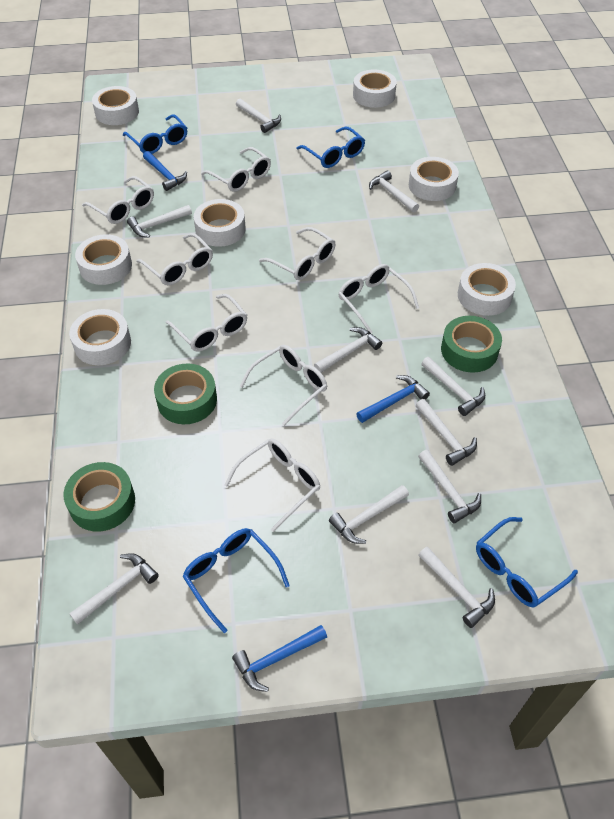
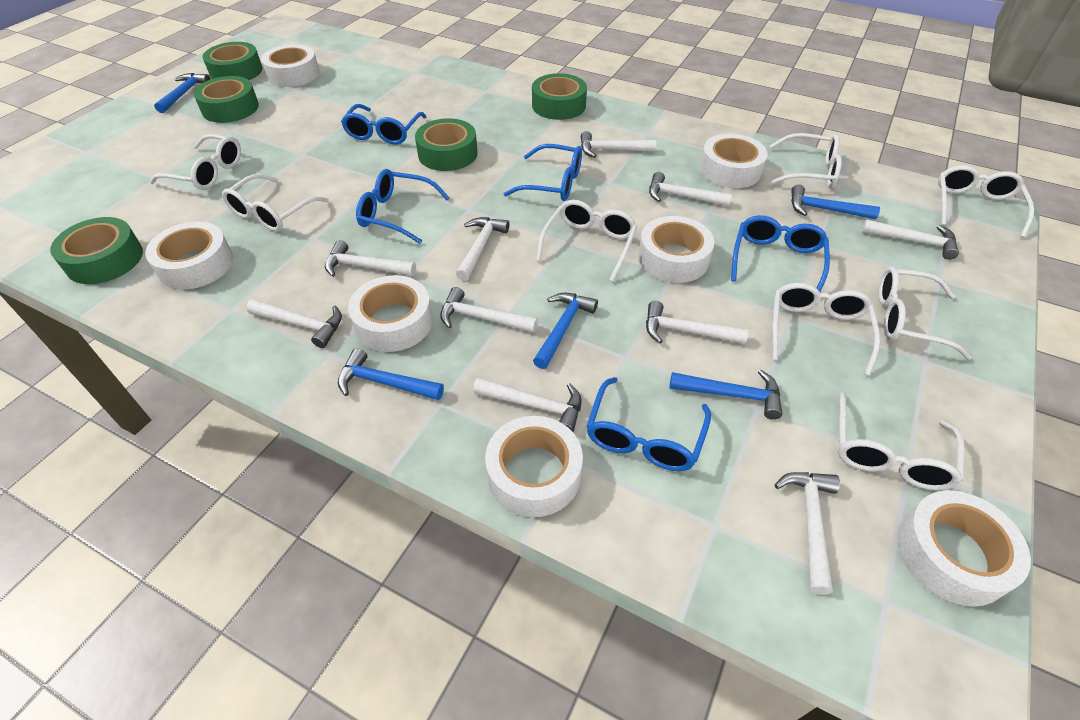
blue glasses: [123,114,187,154] [182,528,290,633] [297,127,365,168] [476,517,578,607] = 4 -> [341,104,426,144] [356,169,450,244] [504,144,582,201] [586,377,711,471] [731,215,830,292] = 5
blue hammer: [143,151,187,191] [232,625,327,692] [356,375,430,423] = 3 -> [154,73,211,113] [338,348,444,400] [533,293,598,369] [670,370,782,420] [791,184,880,219] = 5
green tape: [63,462,135,532] [154,364,217,424] [441,316,502,373] = 3 -> [50,217,143,284] [194,76,259,123] [203,42,263,80] [415,118,478,171] [532,73,587,120] = 5

